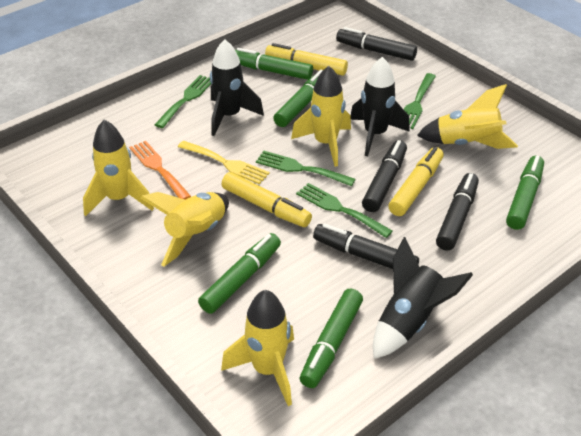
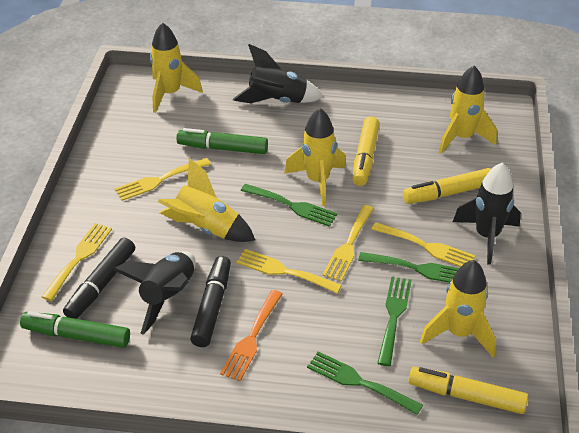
black marker: [313,223,419,269] [336,27,417,61] [362,140,407,212] [436,173,479,251] = 4 -> [63,238,135,319] [190,256,231,347] = 2
green marker: [198,233,281,314] [235,48,313,80] [273,70,323,127] [300,288,363,388] [506,156,544,230] = 5 -> [20,311,130,348] [176,128,268,154] = 2
yellow fork: [178,141,270,184] = 1 -> [42,223,112,301] [115,158,211,201] [236,249,342,294] [323,205,374,281] [371,222,475,267] = 5

